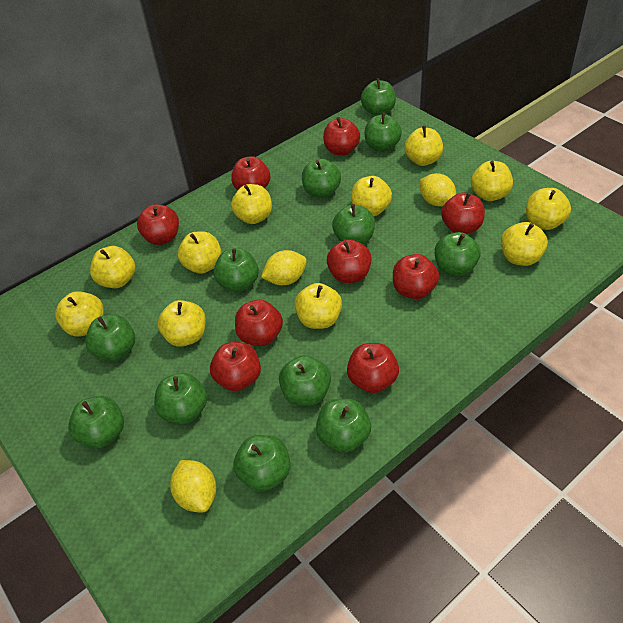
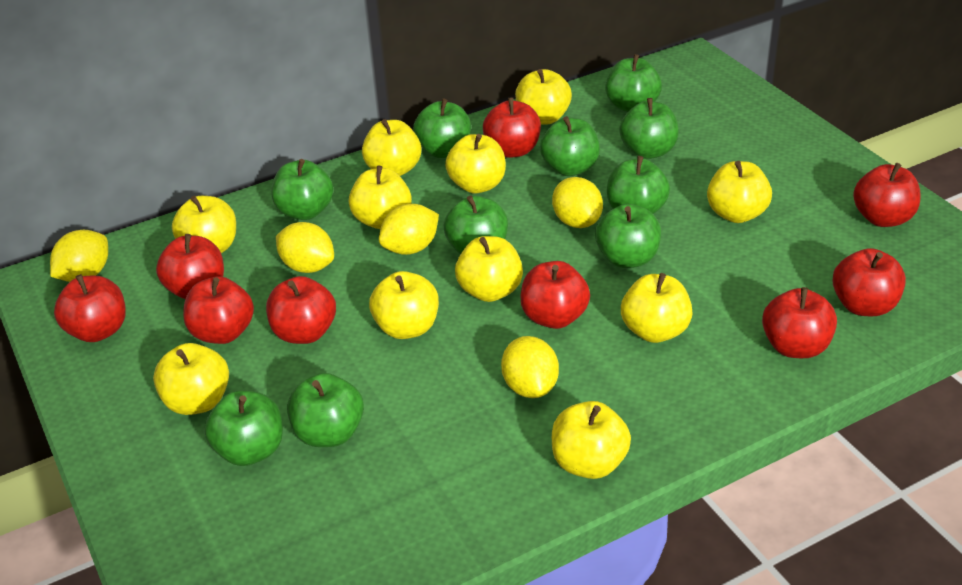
green apple: [68,396,124,449] [85,314,135,361] [154,373,207,424] [213,248,259,292] [233,435,290,492] [279,355,331,406] [302,159,341,198] [316,398,371,453] [332,204,375,244] [361,78,396,116] [365,113,402,152] [435,232,481,276] = 12 -> [204,391,283,466] [272,159,334,220] [287,373,364,447] [413,99,471,158] [444,195,508,254] [540,116,600,176] [595,204,661,268] [605,54,662,112] [607,156,670,214] [619,98,679,159] = 10
yellow lemon: [170,460,216,513] [261,250,307,285] [420,173,456,206] = 3 -> [50,230,108,282] [276,222,334,273] [379,204,439,255] [501,336,559,398] [552,177,603,228] = 5

